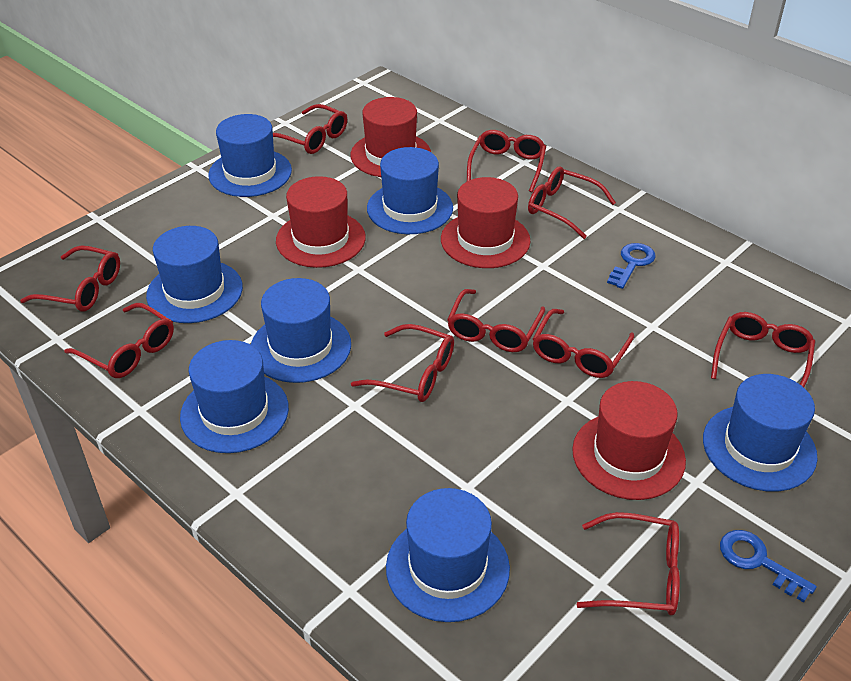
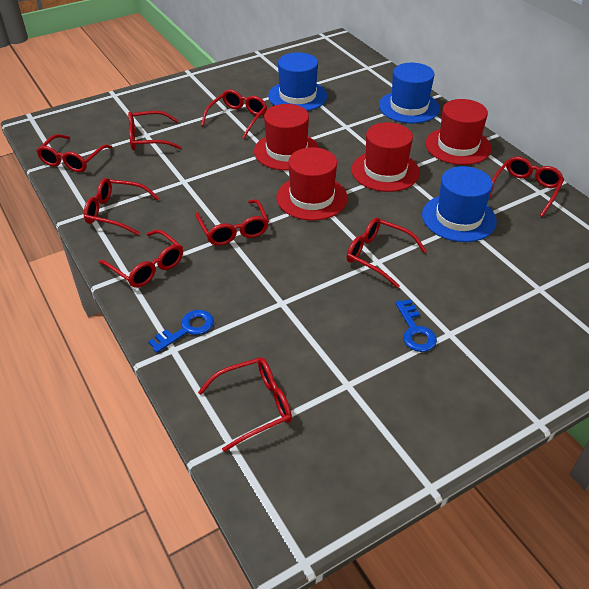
blue hat: [146,226,243,323] [180,340,289,453] [208,114,292,197] [251,278,351,383] [367,147,453,234] [386,488,510,622] [703,374,818,492] = 7 -> [268,52,328,111] [379,63,440,123] [422,166,497,242] = 3
red glasses: [20,245,120,311] [64,303,174,378] [273,104,347,154] [351,324,454,402] [447,289,545,352] [467,130,546,193] [528,166,616,239] [533,309,634,378] [576,512,680,615] [711,312,816,387] = 10 -> [37,134,113,172] [84,178,159,235] [99,229,183,288] [128,111,182,150] [195,199,269,246] [198,357,292,452] [201,89,267,139] [347,217,426,288] [489,156,564,217] = 9

